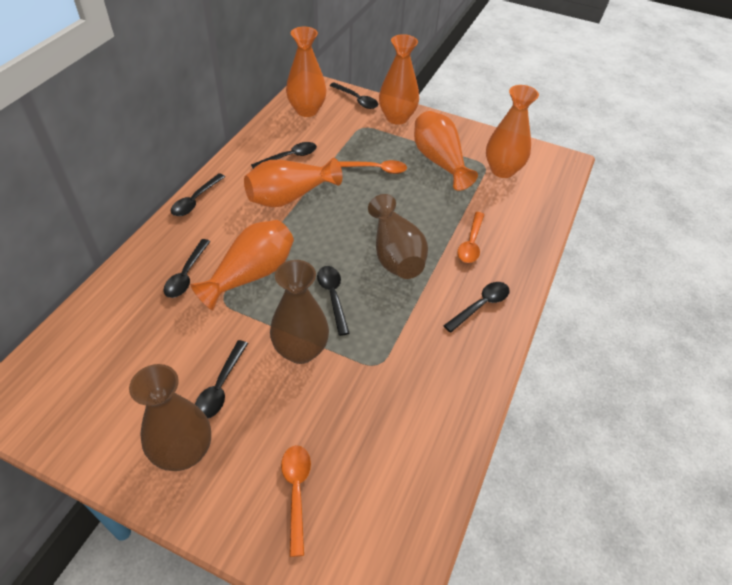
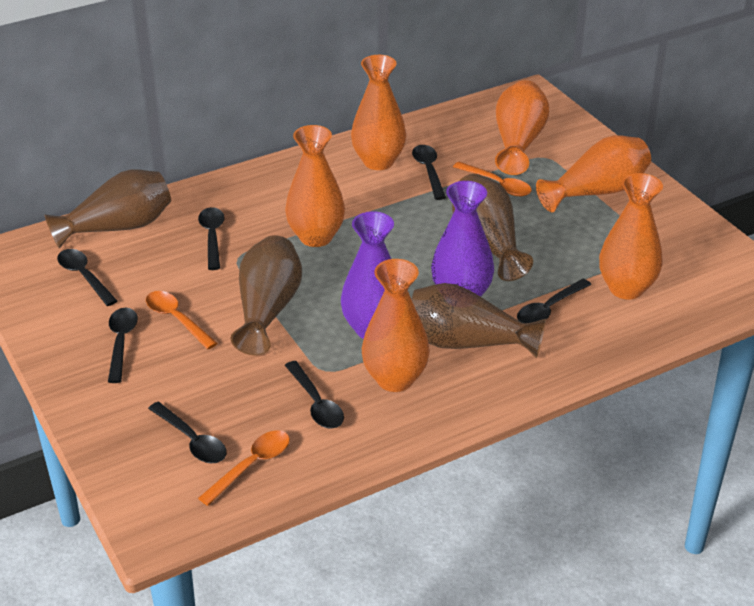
brown vase: [129,364,211,471] [270,260,329,364] [368,194,428,279] = 3 -> [44,169,171,249] [231,235,302,355] [411,283,546,358] [452,174,533,281] = 4
purple vase: none = 0 -> [341,211,394,339] [431,181,494,297] = 2

